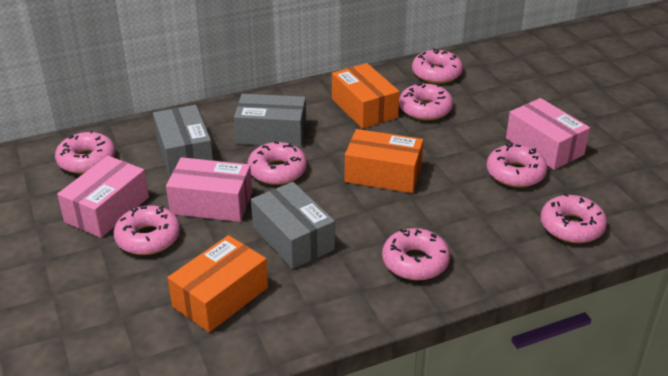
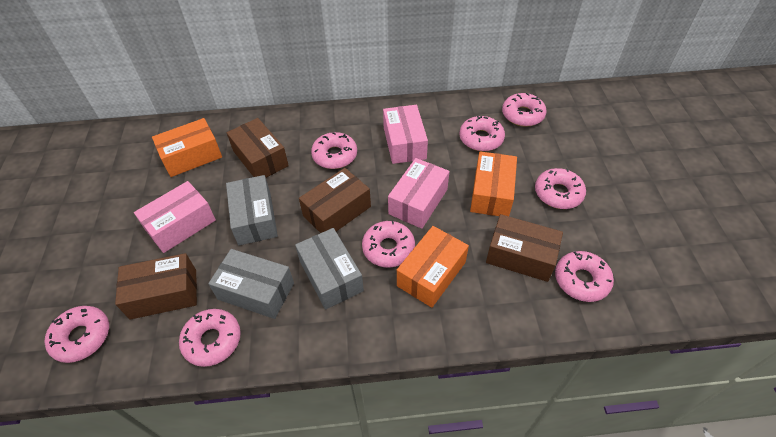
brown box: none = 0 -> [115,253,197,320] [227,118,289,177] [299,168,371,233] [486,214,563,282] = 4

